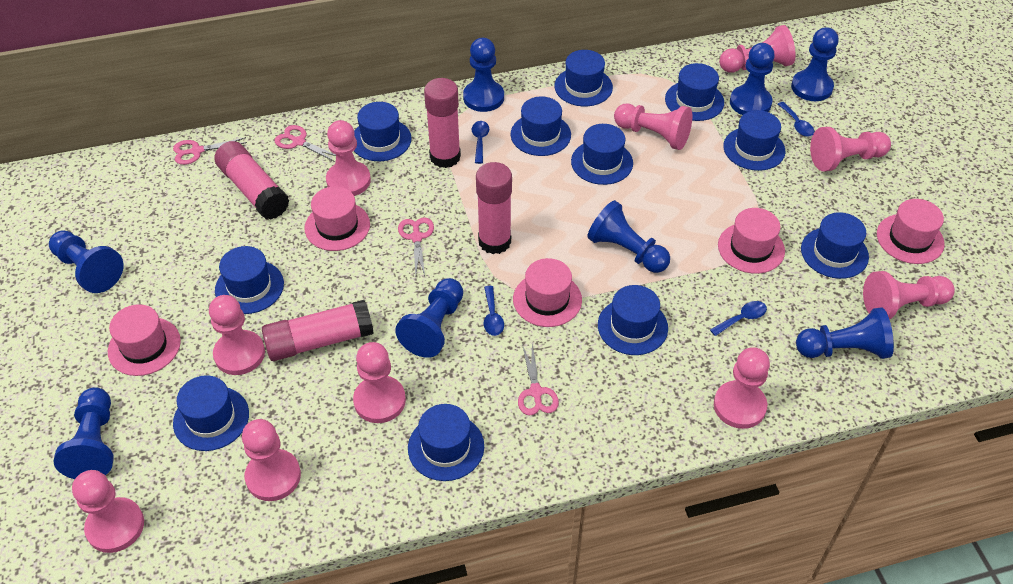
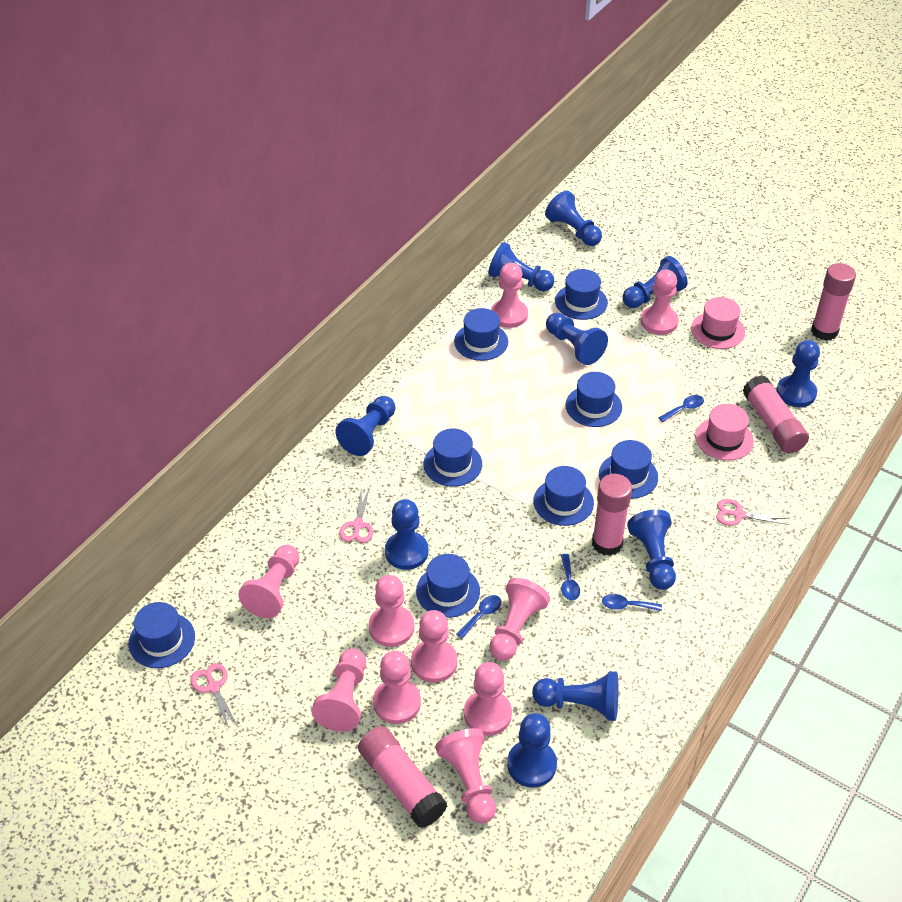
blue hat: [173,375,249,451] [215,246,284,314] [354,102,412,161] [408,404,484,481] [511,96,571,156] [554,50,613,106] [571,124,633,185] [598,285,668,355] [665,63,724,121] [723,110,786,171] [801,212,869,279] = 11 -> [128,602,195,668] [416,554,480,618] [423,429,482,487] [454,308,508,361] [533,466,594,526] [555,269,608,320] [565,372,622,427] [599,440,658,499] = 8
blue pawn: [49,230,123,293] [54,387,114,479] [395,278,463,358] [463,38,504,112] [587,200,670,273] [730,43,775,115] [791,27,839,101] [796,307,894,359] = 8 -> [335,396,396,456] [385,499,429,570] [488,242,554,291] [507,713,557,788] [532,671,618,721] [545,191,602,246] [546,313,608,365] [622,256,688,308] [627,509,676,590] [776,340,820,407] = 10
pink hat: [108,304,181,376] [304,186,370,251] [513,258,582,327] [718,208,785,274] [877,199,945,264] = 5 -> [691,297,745,349] [695,404,754,461] = 2
pink scissors: [173,137,247,165] [274,125,336,162] [398,217,434,276] [518,344,559,415] = 4 -> [190,663,239,729] [339,487,373,543] [716,499,789,526] = 3

